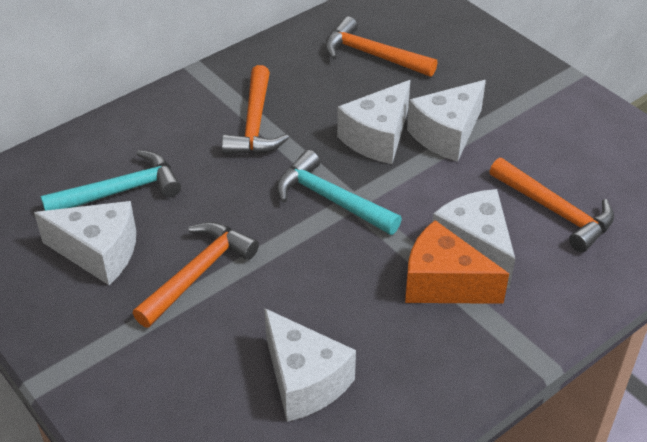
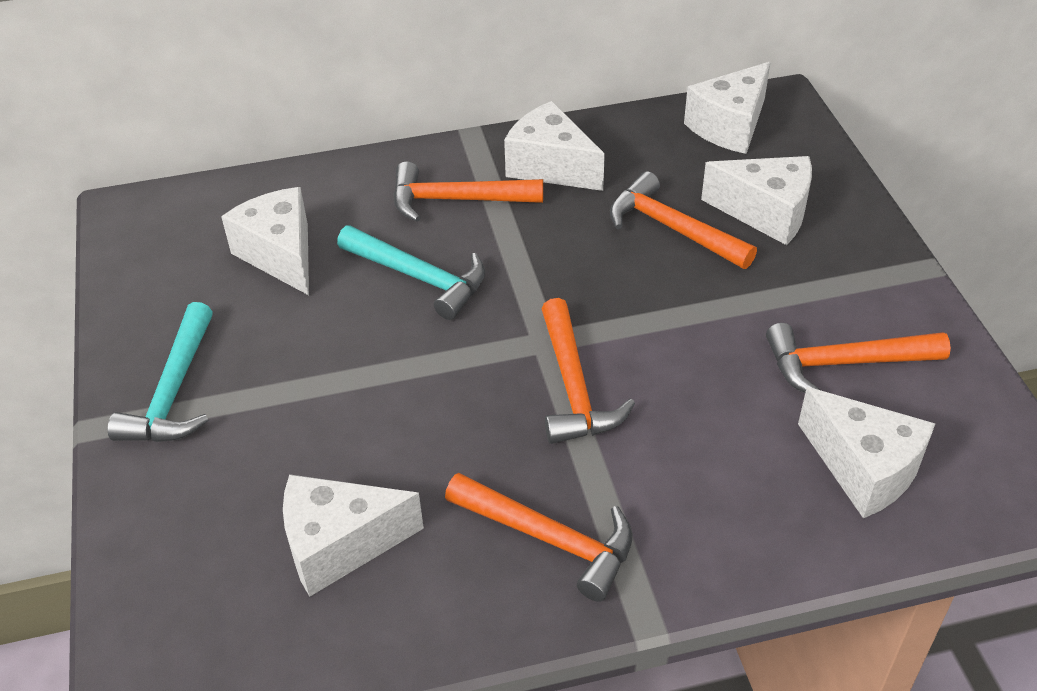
orange cheese: [405,220,509,304] = 1 -> none = 0
orange hammer: [133,222,259,328] [222,65,289,154] [325,16,437,77] [489,158,614,252] = 4 -> [393,162,543,222] [445,473,633,602] [542,298,635,444] [610,171,757,269] [766,323,951,393] = 5
white cheese: [34,201,136,285] [264,308,356,422] [337,80,410,164] [407,80,486,162] [432,189,515,289] = 5 -> [221,187,309,295] [283,474,424,597] [504,101,605,191] [684,62,770,154] [701,156,812,245] [798,387,936,518] = 6

